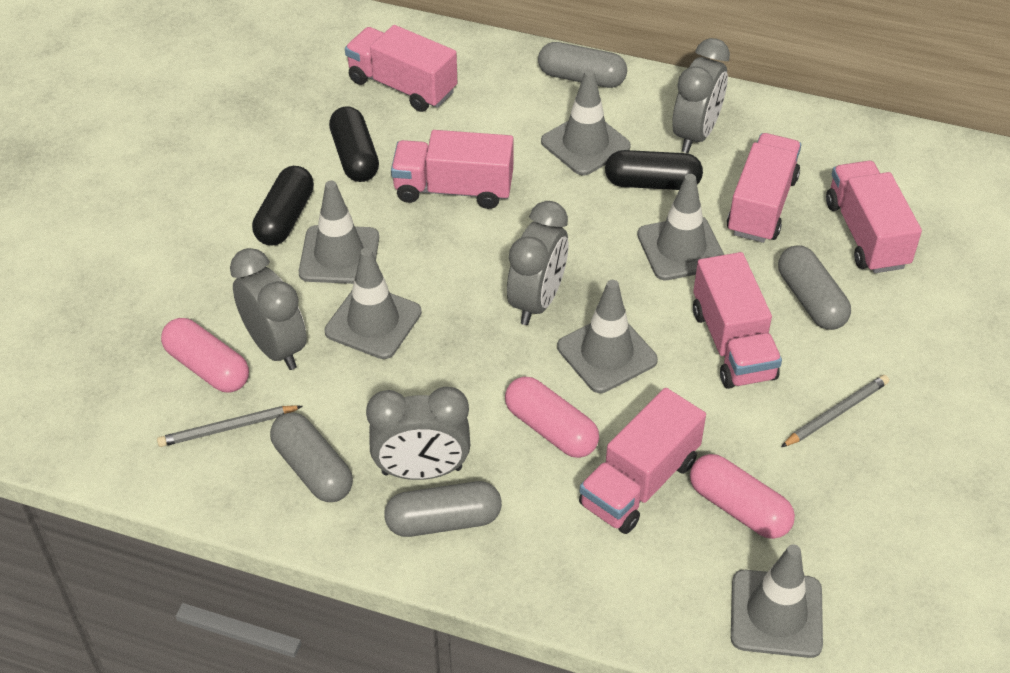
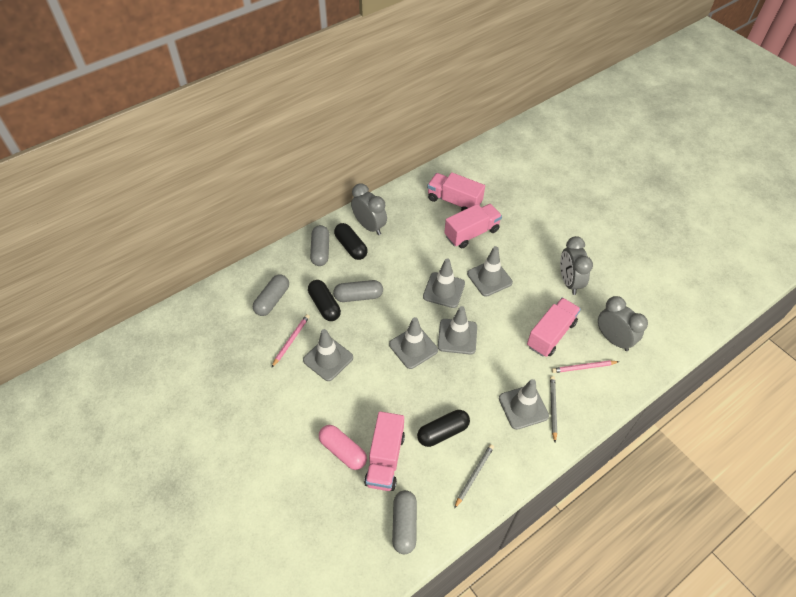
grey clock: [230,248,307,370] [366,387,470,480] [507,201,569,325] [672,38,730,153] = 4 -> [351,183,387,235] [560,236,593,295] [598,296,648,351] = 3
pink capsule: [161,318,249,393] [505,377,599,458] [690,454,795,539] = 3 -> [319,425,367,470] = 1
pink pencil: none = 0 -> [271,314,310,368] [552,360,619,373] = 2
pink truck: [345,25,457,112] [391,130,514,209] [579,388,706,534] [693,252,782,389] [727,133,801,243] [826,161,922,273] = 6 -> [364,411,405,491] [427,172,485,211] [444,204,502,248] [527,298,581,357] = 4

